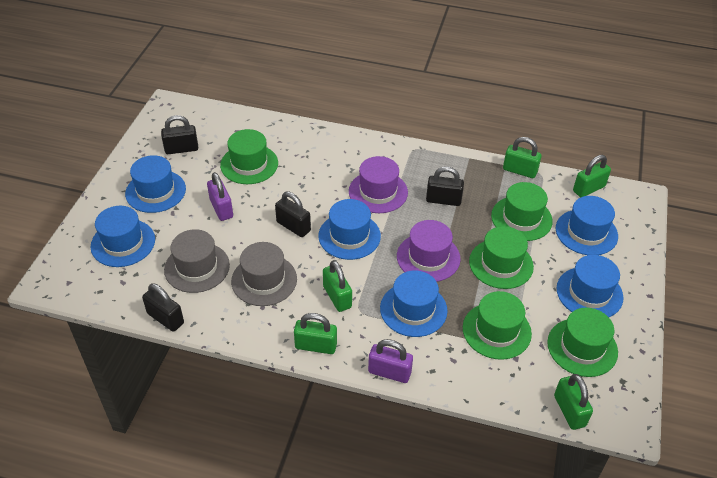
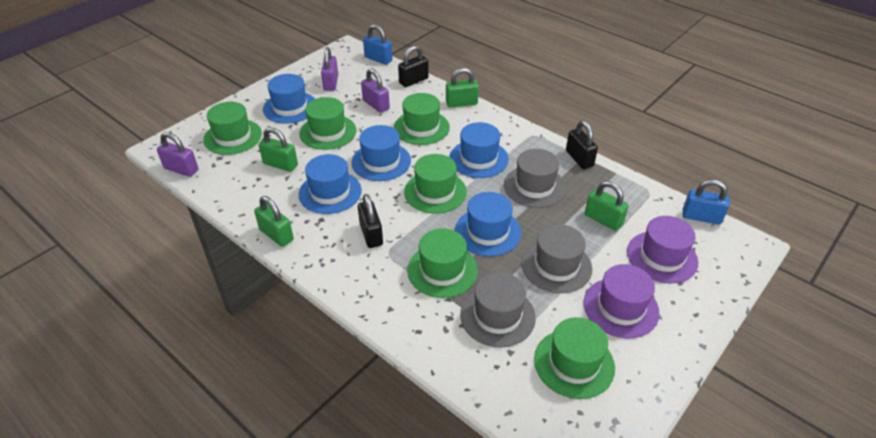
black padlock: [142,283,184,332] [161,115,198,154] [275,192,311,237] [426,167,464,206] = 4 -> [358,194,383,248] [398,45,429,87] [566,120,598,169] = 3
blue hat: [91,206,155,267] [125,155,186,213] [318,199,381,260] [380,271,448,337] [556,196,618,255] [556,255,624,317] = 6 -> [263,74,315,124] [299,154,362,214] [351,125,411,181] [449,122,509,178] [455,192,522,256] = 5
blue padlock: none = 0 -> [363,25,393,65] [683,179,730,225] = 2
green hat: [220,129,278,184] [463,291,532,360] [469,226,534,289] [491,182,553,241] [547,308,618,377] = 5 -> [203,102,262,155] [299,97,356,150] [394,93,450,145] [404,154,467,214] [407,228,478,298] [534,317,615,399] = 6
green padlock: [294,313,337,354] [323,260,352,312] [503,137,542,178] [554,374,593,430] [573,155,611,197] = 5 -> [254,196,294,247] [259,127,298,172] [446,68,479,108] [585,181,629,231] = 4
grey hat: [164,229,230,293] [231,242,297,306] = 2 -> [460,272,536,348] [504,149,566,208] [522,224,592,293] = 3
purple padlock: [207,172,233,221] [368,339,413,383] = 2 -> [157,132,199,177] [321,47,338,91] [361,68,390,113] = 3

